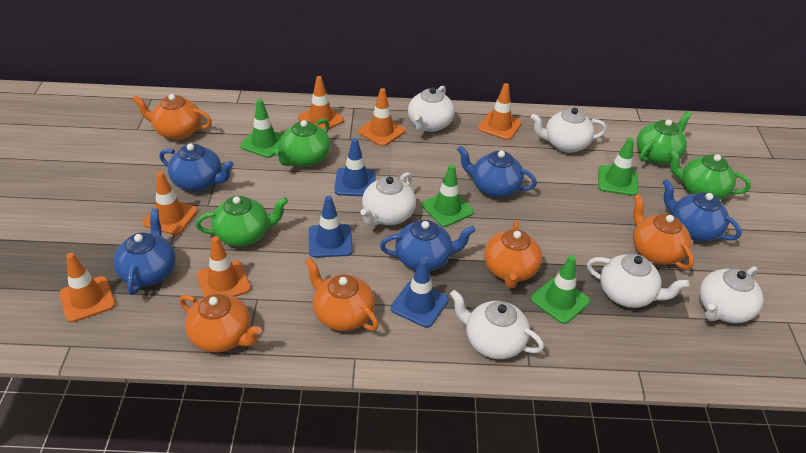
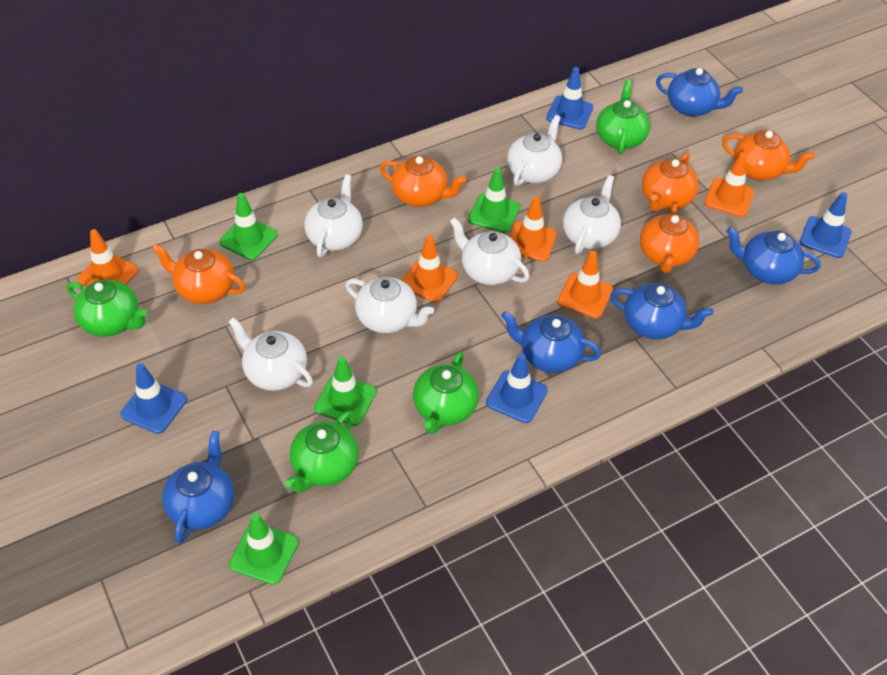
blue traffic cone: [309,196,353,258] [334,138,376,196] [391,259,449,328] = 3 -> [120,363,187,434] [486,353,548,423] [546,67,593,129] [800,192,852,258] = 4
orange traffic cone: [59,253,115,323] [143,171,198,235] [197,236,251,297] [298,76,344,130] [358,88,405,146] [478,83,522,140] = 6 -> [77,229,139,286] [401,235,458,303] [509,196,557,262] [557,251,613,318] [704,152,754,217] = 5

